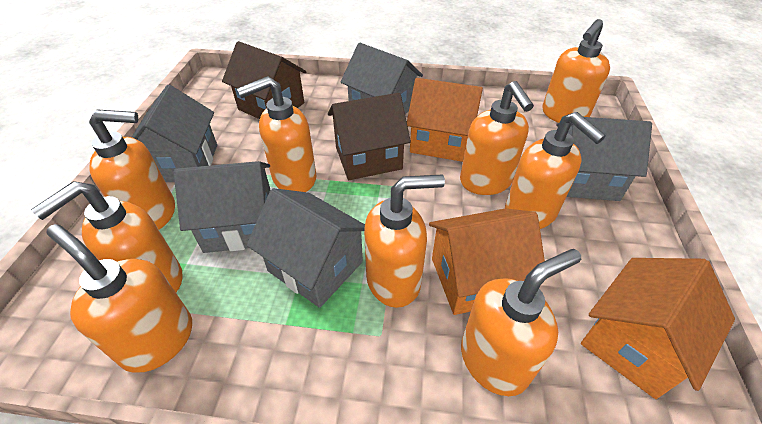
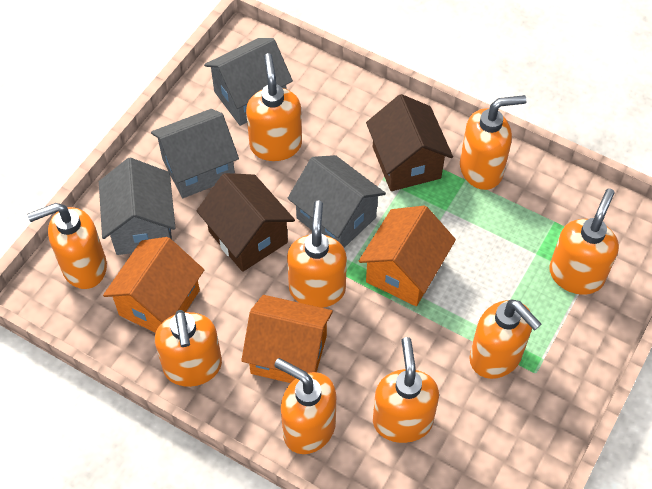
grey house: [132,85,217,182] [173,161,270,253] [247,188,365,308] [341,43,423,114] [557,117,652,201] = 5 -> [99,158,175,255] [151,109,239,198] [204,38,293,126] [288,155,386,248] = 4

